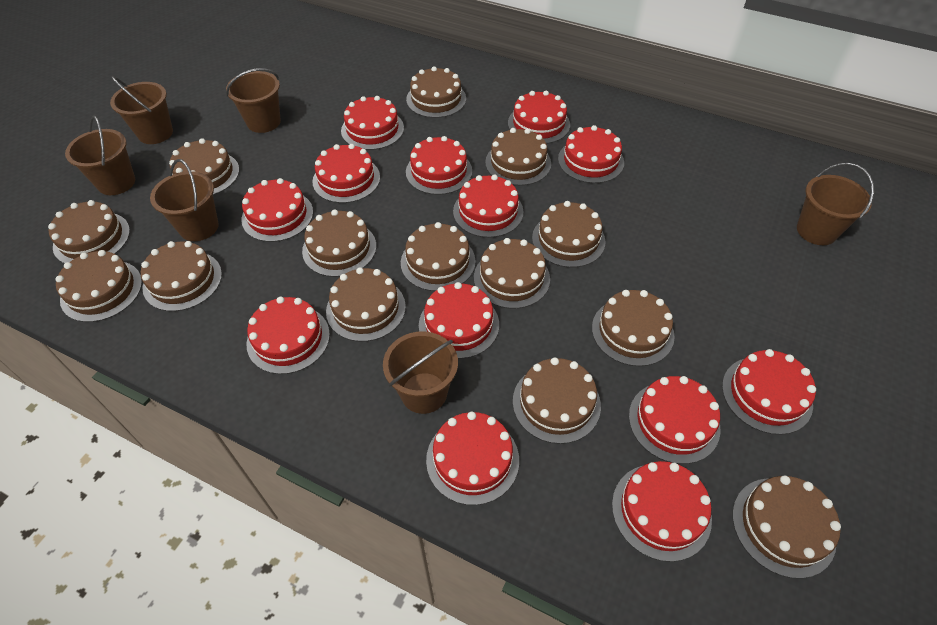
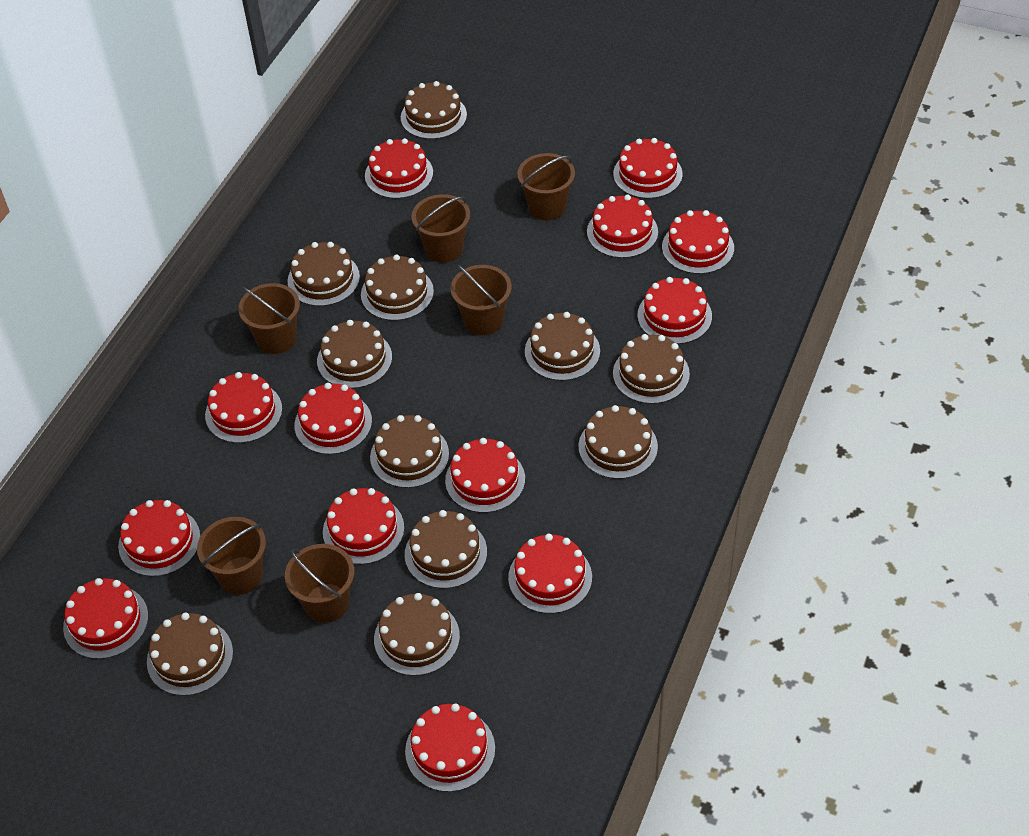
brown cake: [48,200,130,264] [55,250,142,322] [141,241,222,311] [169,138,239,195] [302,210,376,277] [326,267,406,342] [401,222,476,291] [406,66,466,118] [474,238,550,309] [485,128,551,186] [513,357,601,444] [532,201,605,268] [592,290,675,366] [732,475,841,579] = 14 -> [147,613,233,696] [288,242,360,306] [317,320,392,389] [361,255,434,321] [370,415,449,488] [374,593,460,676] [401,81,467,139] [405,510,487,589] [525,312,600,381] [578,405,658,479] [613,334,690,404] = 11

